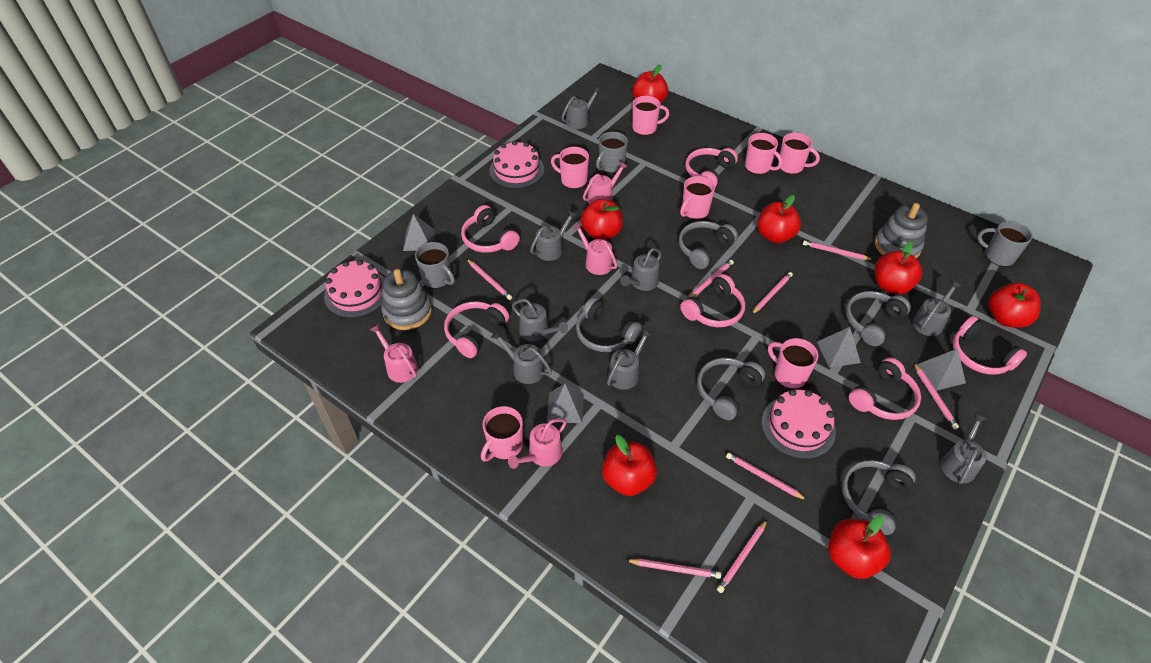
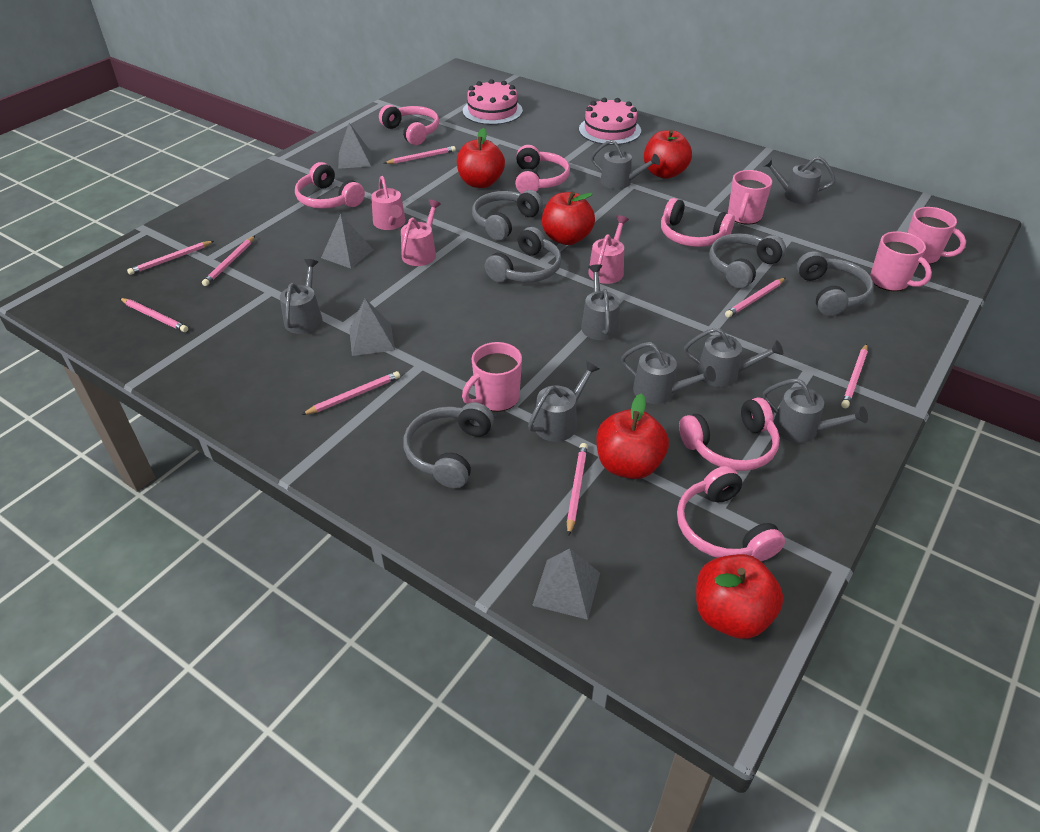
grey mug: [415,242,455,288] [596,132,628,173] [977,221,1033,267] = 3 -> none = 0
grey stacking toy: [381,269,432,330] [875,203,928,258] = 2 -> none = 0
pink cake: [324,260,384,318] [489,141,544,188] [761,389,836,459] = 3 -> [463,79,523,125] [579,98,641,145] = 2
pink mug: [481,406,523,461] [551,147,589,189] [632,96,669,135] [680,176,715,220] [745,133,783,174] [768,338,818,389] [778,133,820,174] = 7 -> [462,342,522,412] [728,170,772,225] [870,231,932,291] [907,207,966,264] = 4
pink watering can: [370,324,418,383] [508,418,567,469] [572,223,617,275] [583,161,628,204] = 4 -> [371,176,406,230] [401,200,441,266] [588,215,629,284] = 3
red apple: [581,199,623,240] [602,435,657,496] [633,65,668,104] [757,195,801,243] [828,516,891,579] [875,242,922,294] [988,283,1041,328] = 7 -> [457,128,505,188] [542,191,595,245] [596,394,669,479] [644,130,692,179] [696,554,783,639] = 5

